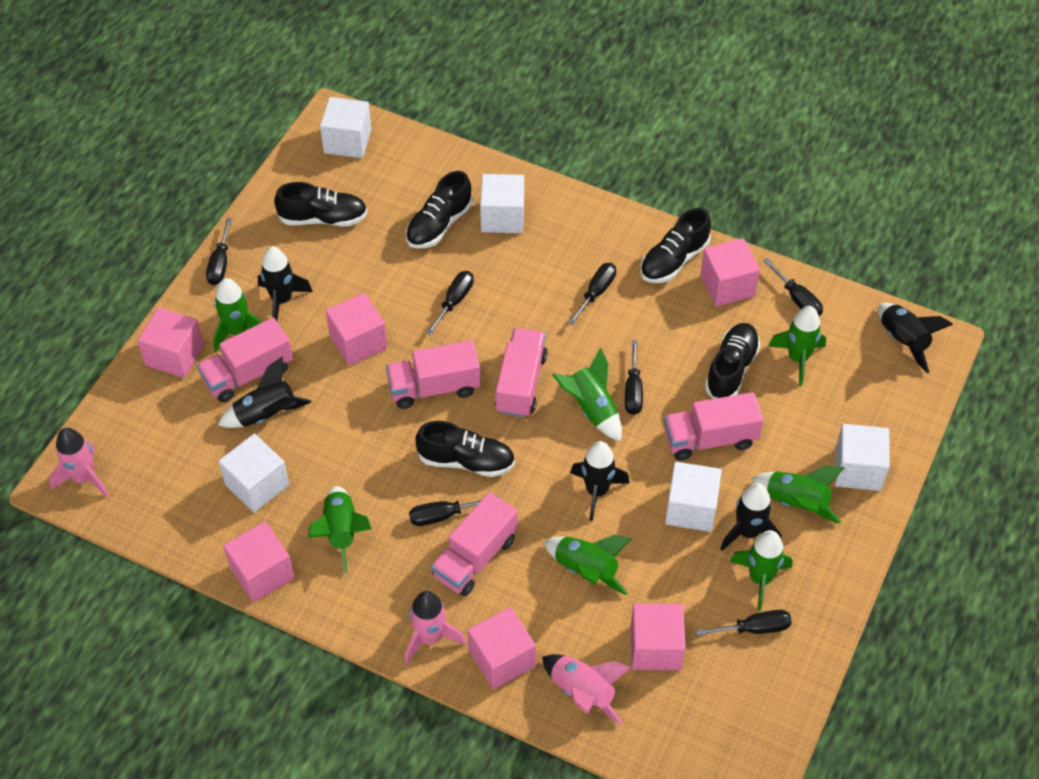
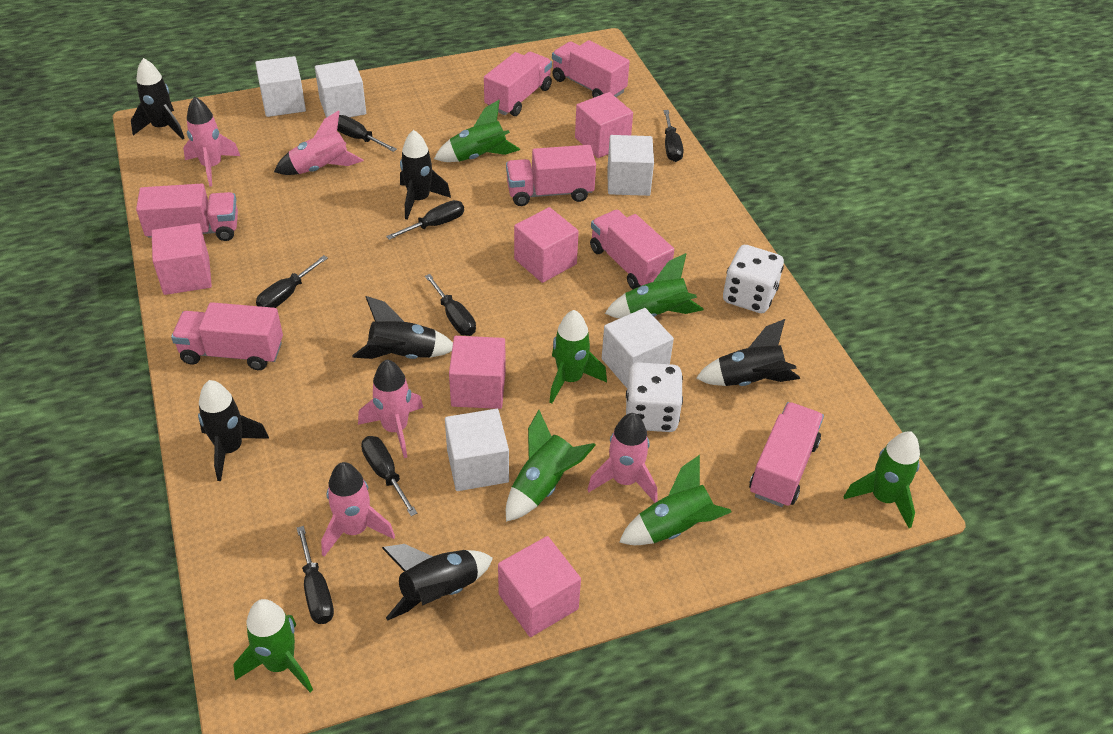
black rocket: [218,356,312,428] [258,246,313,321] [570,441,629,521] [720,483,781,551] [878,303,953,373] = 5 -> [131,58,185,139] [198,380,269,481] [352,296,453,359] [382,544,493,620] [400,130,451,220] [696,319,800,386] = 6
black shoe: [274,182,367,226] [406,171,473,248] [415,421,515,477] [640,208,711,283] [705,323,760,399] = 5 -> none = 0
pink cube: [137,307,204,378] [223,522,295,602] [326,293,388,366] [468,607,536,689] [631,604,686,670] [700,238,760,306] = 6 -> [151,223,212,295] [449,336,506,409] [498,536,581,637] [514,207,579,283] [575,92,633,158] = 5
pink rocket: [49,428,109,497] [405,591,466,664] [542,654,631,725] = 3 -> [183,97,240,187] [274,110,363,175] [321,462,395,557] [358,359,424,458] [587,413,658,503] = 5
pink truck: [197,317,293,403] [386,340,481,409] [431,492,518,596] [495,328,548,418] [664,392,763,461] = 5 -> [136,183,238,241] [171,302,283,370] [484,52,552,116] [506,145,596,206] [552,40,630,98] [590,210,674,289] [749,402,824,507] = 7
white dice: none = 0 -> [626,362,683,432] [723,245,784,313] = 2

